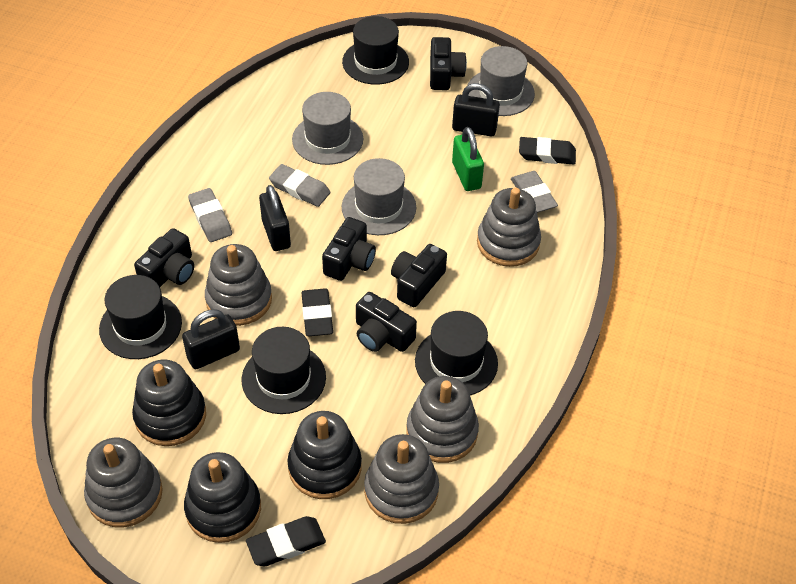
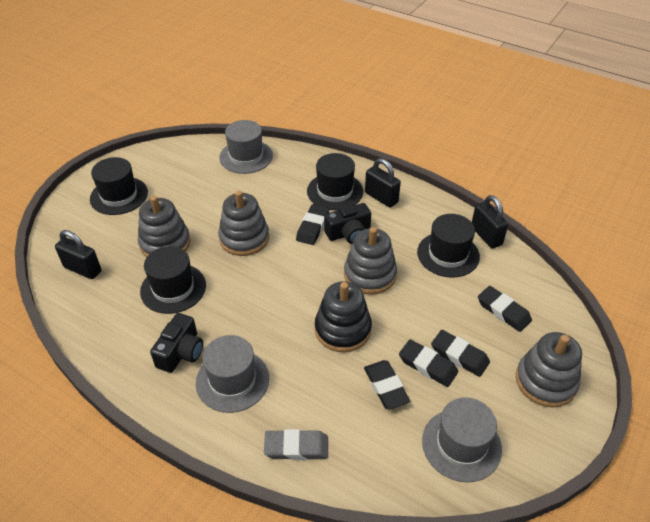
black camera: [134,228,194,287] [322,217,376,281] [356,292,417,352] [391,244,447,307] [430,37,467,90] = 5 -> [150,313,203,373] [324,203,371,244] = 2
black eraser: [246,516,326,566] [301,288,333,336] [519,137,576,165] = 3 -> [296,204,329,245] [364,360,410,410] [399,339,458,387] [431,330,490,377] [478,286,532,332] = 5
black stacking toy: [132,360,206,446] [184,452,261,543] [287,411,362,499] = 3 -> [315,281,372,352] = 1
green padlock: [452,127,484,191] = 1 -> none = 0
grey eraser: [188,188,232,242] [269,164,330,207] [511,171,558,213] = 3 -> [264,429,328,460] = 1
grey stacking toy: [84,438,163,527] [205,244,272,326] [364,434,439,524] [407,376,479,463] [477,188,541,267] = 5 -> [138,196,190,258] [218,191,269,256] [344,227,397,295] [516,332,582,407] = 4

